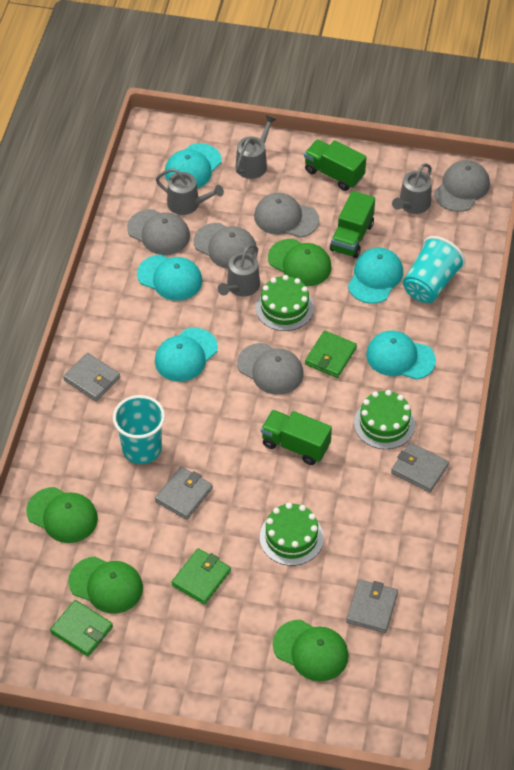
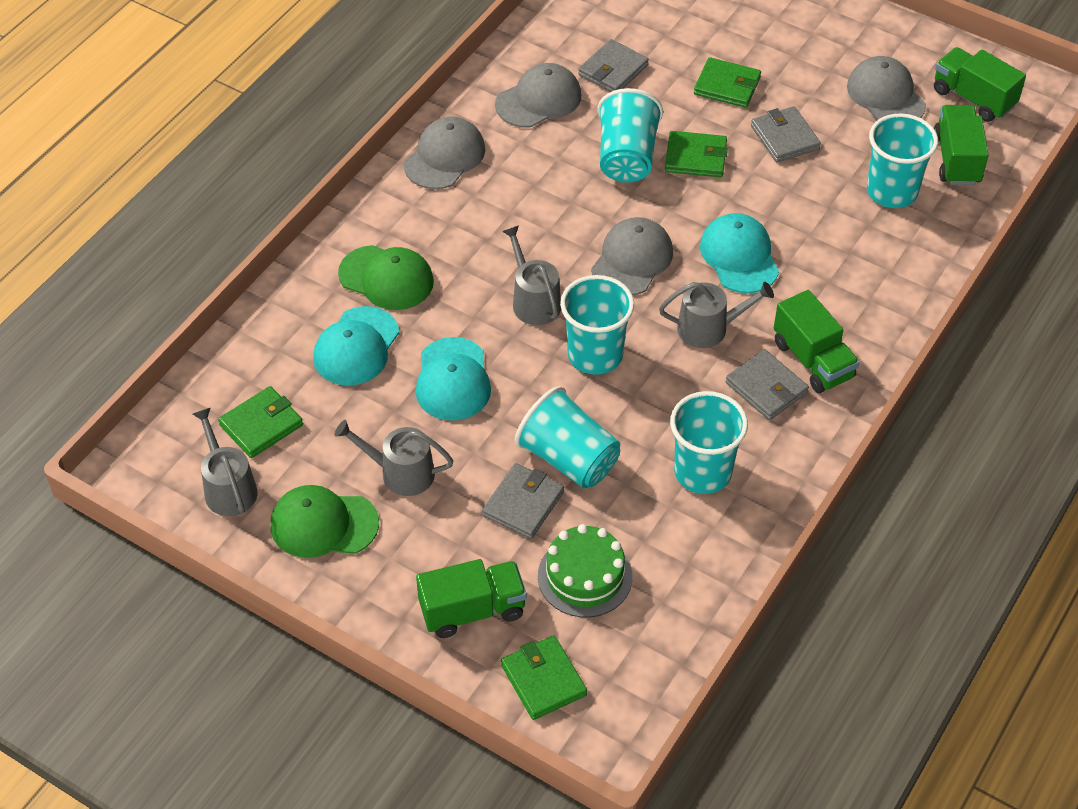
green cake: [256,275,314,331] [260,503,324,566] [354,390,415,449] = 3 -> [538,524,632,617] = 1
green cap: [26,487,98,543] [68,556,143,614] [268,239,332,286] [273,619,349,682] = 4 -> [271,485,379,558] [338,245,434,310] = 2
green truck: [261,410,332,465] [304,139,366,191] [330,191,375,258] = 3 -> [416,559,527,638] [774,290,860,393] [934,47,1026,122] [934,105,989,185] = 4
green wallet: [50,600,113,657] [171,548,231,605] [305,330,357,378] = 3 -> [218,386,303,458] [501,635,587,720] [665,131,728,177] [694,57,761,108] = 4
grey cap: [127,209,190,255] [194,223,256,269] [237,343,304,395] [254,193,319,238] [434,160,490,212] = 5 -> [404,116,485,189] [495,63,581,128] [591,217,673,295] [847,56,926,121] = 4
turquoise cap: [137,254,203,301] [155,328,218,382] [165,143,222,189] [348,248,403,304] [366,331,436,380] = 5 -> [313,306,399,386] [416,337,491,421] [700,213,779,293] = 3
turquoise cup: [113,395,165,464] [403,236,466,303] = 2 -> [515,386,620,488] [560,275,634,375] [598,88,663,182] [670,391,748,494] [867,114,938,208] = 5

